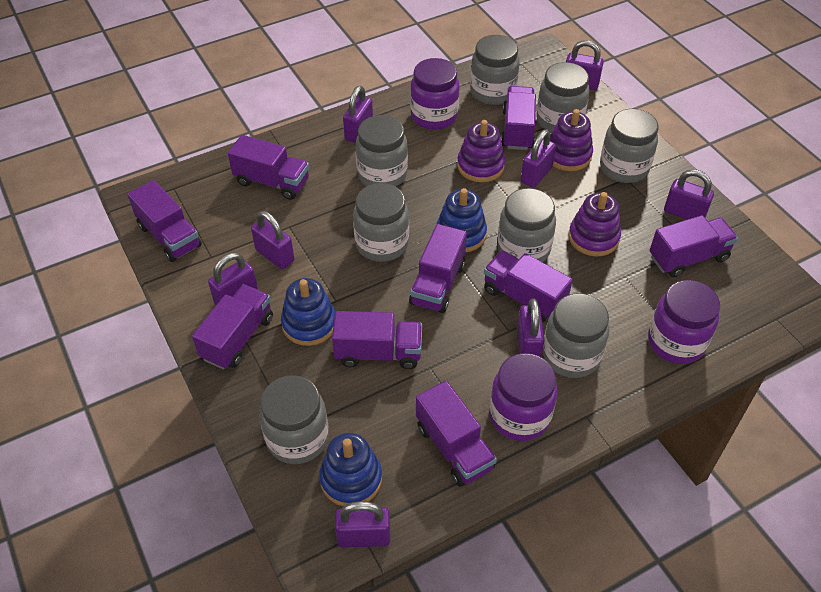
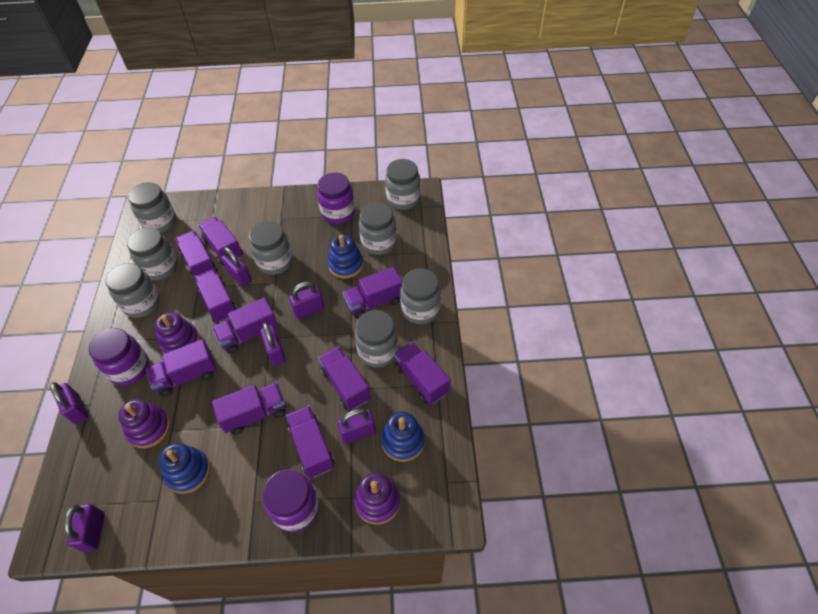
purple padlock: [208,253,258,305] [251,211,294,269] [335,501,391,548] [343,86,373,143] [517,298,545,357] [521,130,556,188] [566,40,604,90] [664,169,714,220] = 8 -> [50,382,88,425] [64,504,105,552] [221,247,252,287] [260,322,286,365] [289,282,324,319] [337,409,376,444] = 6
purple truck: [128,180,202,262] [192,284,273,369] [228,135,309,200] [332,311,422,369] [409,224,467,313] [416,381,497,487] [484,250,573,322] [501,86,536,150] [650,215,738,277] = 9 -> [146,339,216,397] [176,231,218,282] [194,268,237,323] [198,217,243,265] [212,297,278,354] [212,382,286,435] [286,405,334,478] [318,346,370,411] [343,267,403,319] [394,342,451,405] = 10

